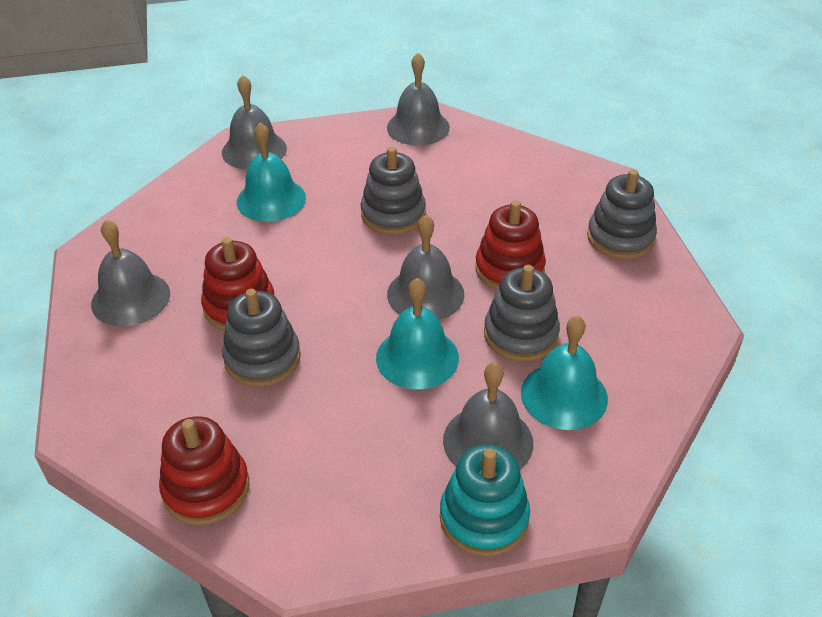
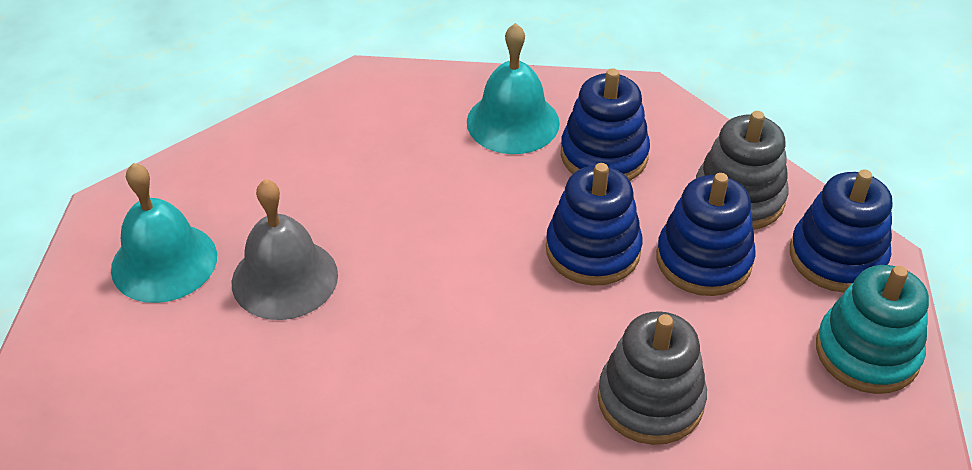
blue stacking toy: none = 0 -> [546,163,642,286] [561,68,650,181] [656,173,756,296] [790,170,892,293] = 4
grey bell: [91,219,170,326] [222,75,287,170] [387,53,450,146] [387,215,464,320] [443,362,533,470] = 5 -> [232,179,338,320] = 1
grey stacking toy: [222,289,301,387] [361,147,426,235] [484,265,560,362] [587,169,657,259] = 4 -> [598,311,707,445] [696,111,788,230] = 2
red stacking toy: [159,416,249,525] [201,237,274,331] [475,200,546,290] = 3 -> none = 0
turquoise bell: [237,123,306,222] [376,278,459,389] [521,316,608,430] = 3 -> [111,163,217,303] [467,23,560,154] = 2

